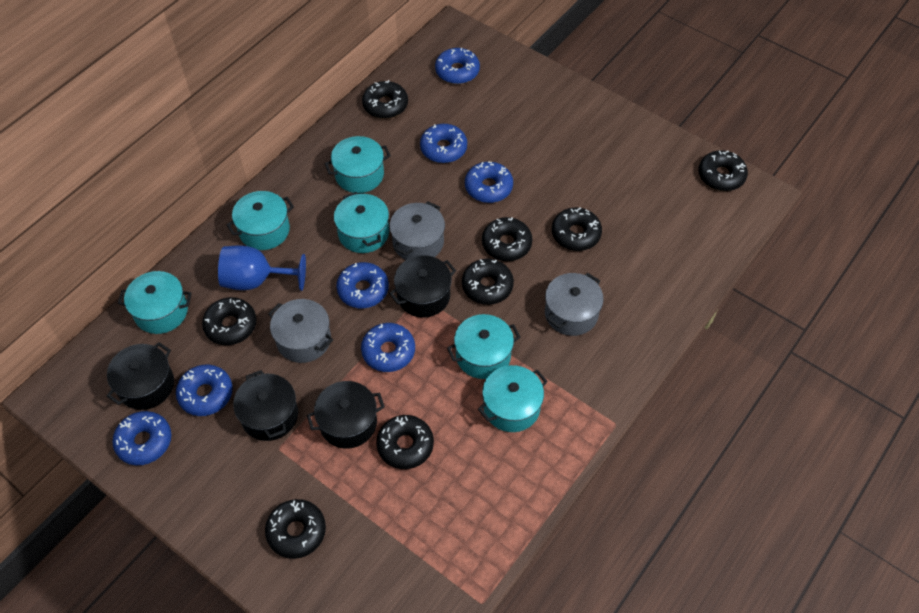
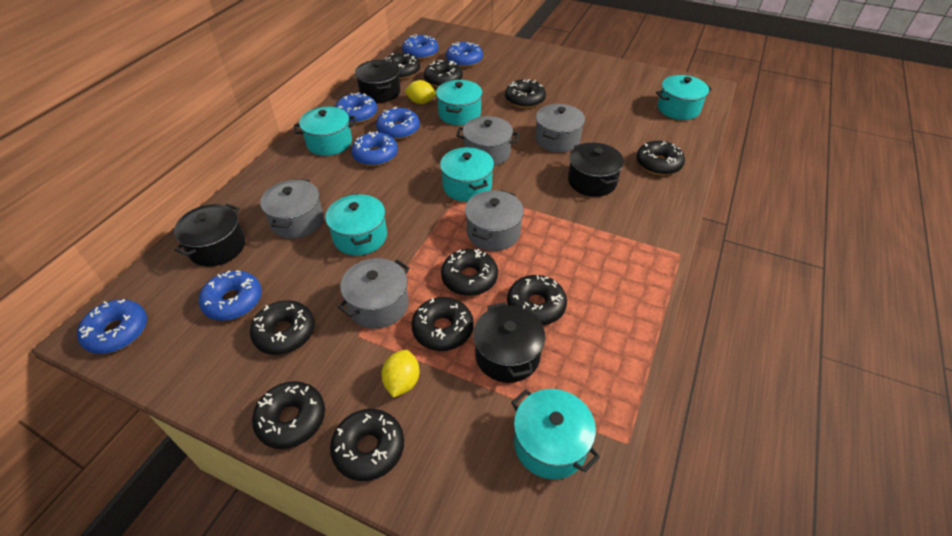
black donut: [202,297,256,345] [265,499,326,559] [362,80,408,119] [376,415,434,469] [462,259,514,305] [482,217,532,261] [552,207,602,251] [698,150,748,191] = 8 -> [250,300,315,355] [252,381,325,449] [330,409,404,481] [385,53,420,79] [412,297,474,351] [424,60,463,87] [441,249,498,296] [505,79,546,108] [507,275,567,325] [636,141,685,175] = 10
blue goblet: [218,245,306,291] = 1 -> none = 0
grey pot: [268,299,333,363] [389,201,445,260] [545,273,604,336] = 3 -> [260,179,324,239] [338,258,410,329] [456,116,519,166] [465,190,524,251] [535,104,585,153] = 5
yellow lemon: none = 0 -> [381,350,419,398] [405,80,436,104] = 2

